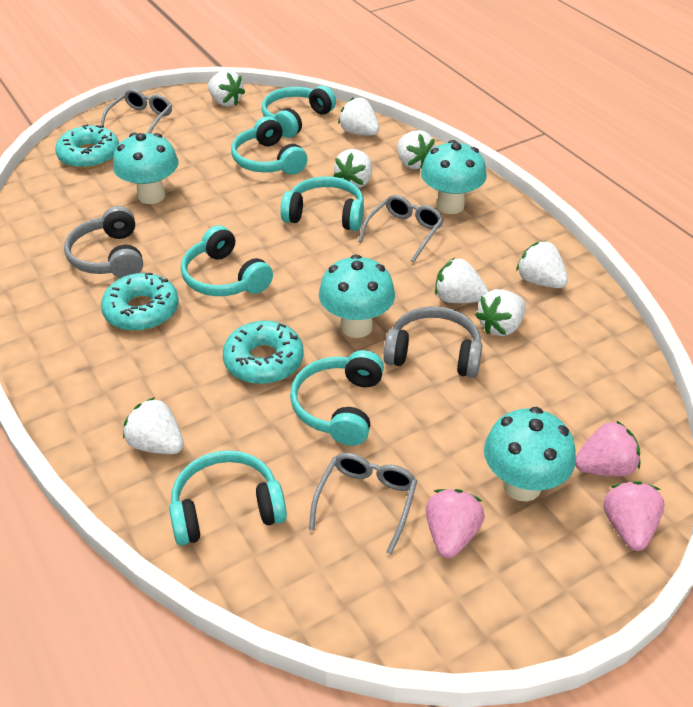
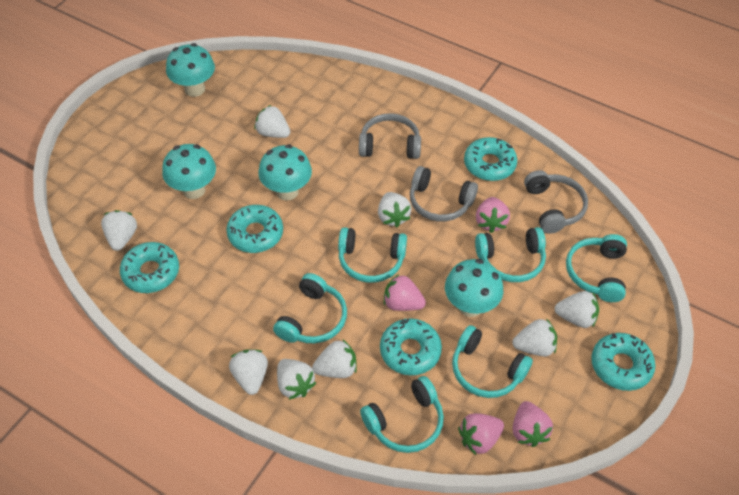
grey glasses: [100,89,172,134] [309,453,417,554] [358,195,444,263] = 3 -> none = 0
grey headphones: [64,206,143,278] [383,306,482,378] = 2 -> [359,113,421,159] [410,166,478,222] [524,170,588,234] = 3
pink strawberry: [426,489,485,558] [575,420,640,476] [603,481,664,551] = 3 -> [384,274,426,311] [458,413,504,455] [476,197,510,233] [513,401,553,447] = 4
turquoise donut: [55,124,119,169] [101,273,179,331] [223,321,304,384] = 3 -> [120,242,179,293] [226,205,283,253] [380,318,442,375] [464,137,517,181] [591,333,655,391] = 5

